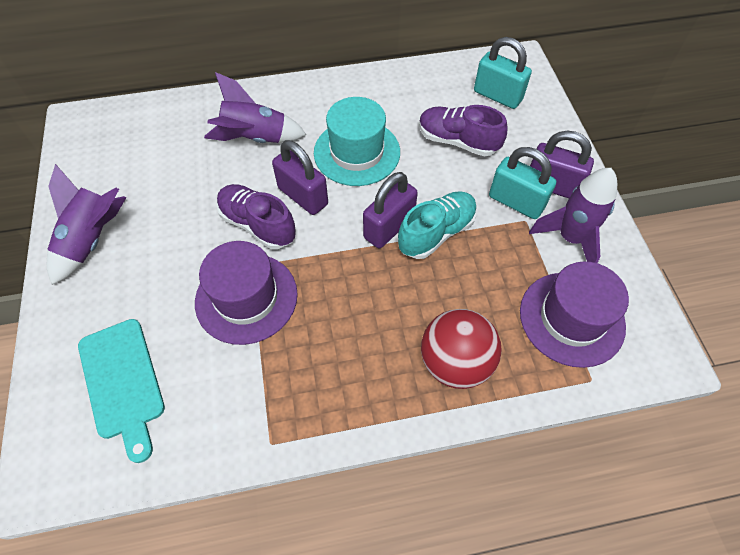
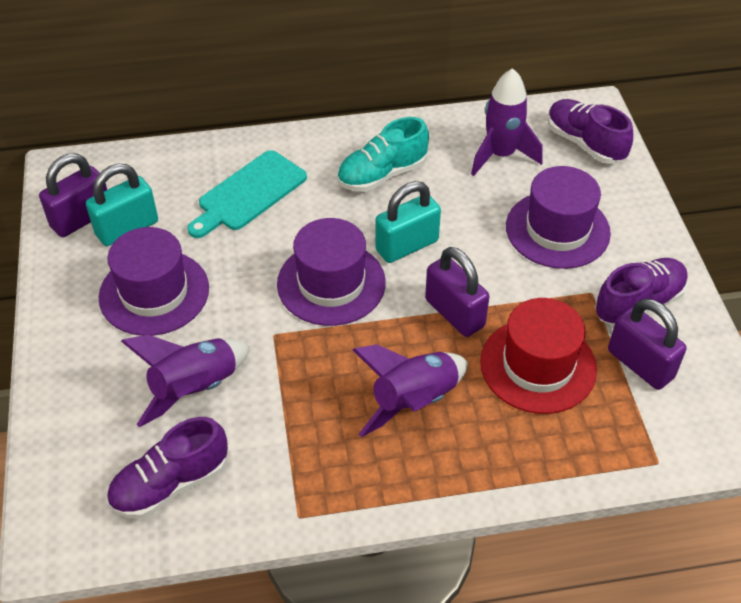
purple hat: [195,241,298,345] [520,261,629,368] = 2 -> [99,227,209,336] [277,218,386,326] [506,166,611,269] = 3
purple shoe: [217,184,296,249] [419,105,508,156] = 2 -> [107,417,228,519] [547,99,633,164] [595,258,688,326] = 3
red ball: [421,309,502,389] = 1 -> none = 0
red hat: none = 0 -> [480,298,597,414] = 1
turquoise hat: [314,97,400,186] = 1 -> none = 0

